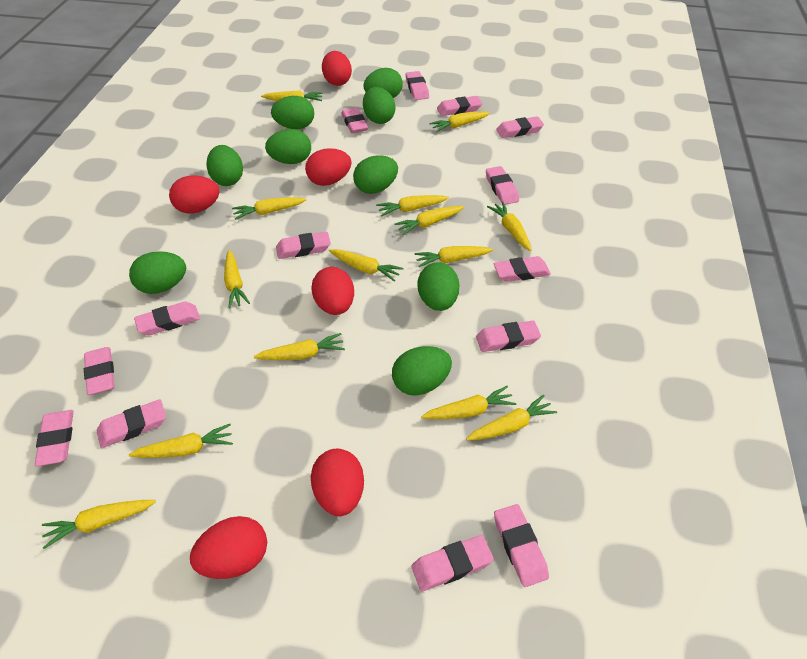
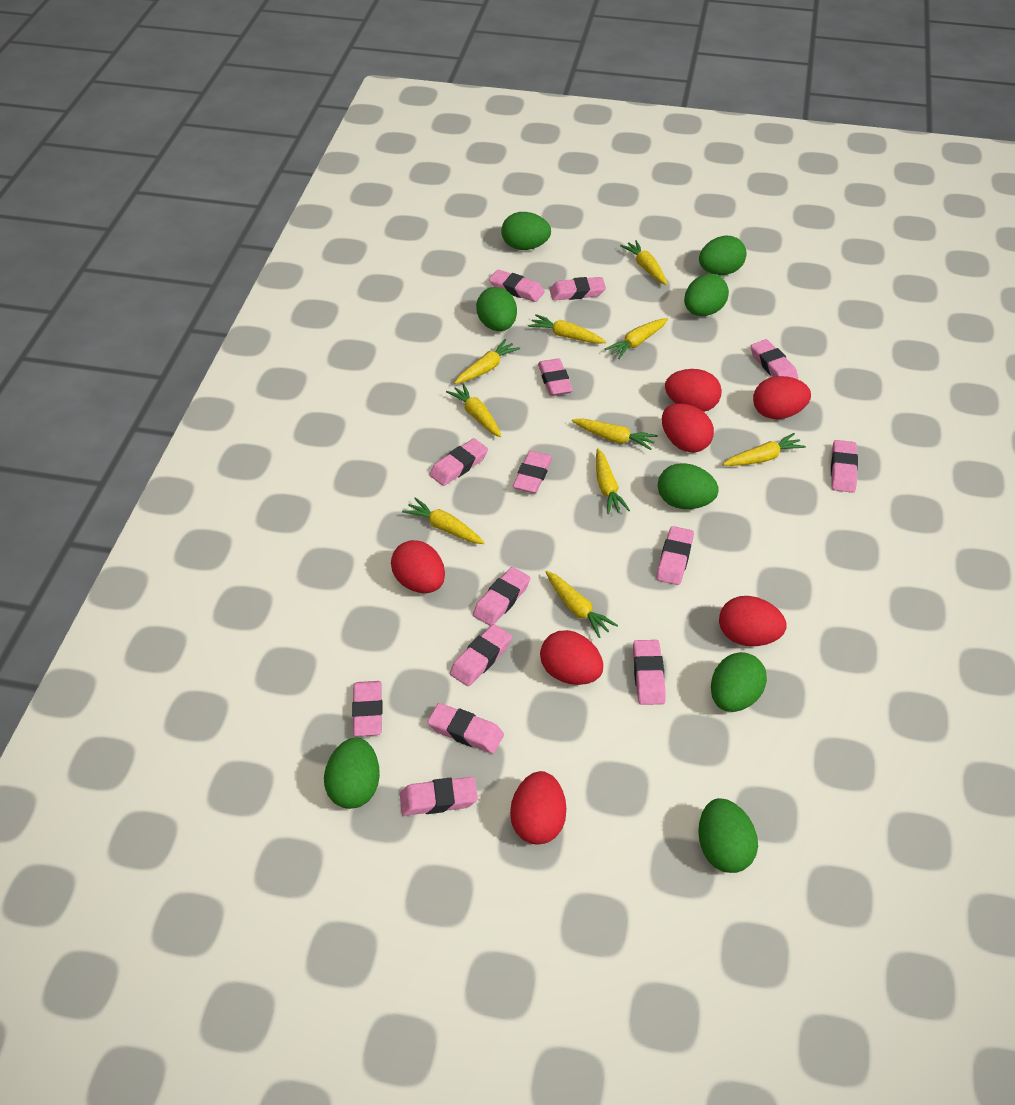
green egg: [129,251,186,294] [206,145,243,186] [265,129,311,164] [271,96,314,129] [353,155,398,194] [363,68,403,98] [363,87,396,124] [392,346,452,396] [417,262,460,311] = 9 -> [324,738,380,809] [476,287,517,331] [501,212,551,250] [658,463,719,509] [684,274,729,316] [698,798,758,873] [699,236,746,275] [711,652,767,712] = 8
red egg: [169,175,219,213] [190,516,267,579] [305,148,351,186] [311,267,354,315] [311,448,364,516] [322,51,352,86] = 6 -> [391,540,445,593] [510,771,566,844] [540,630,603,685] [662,403,714,453] [665,369,722,412] [719,596,786,646] [753,376,811,419] = 7
yellow carrot: [42,500,156,549] [129,424,233,458] [224,250,250,308] [232,198,307,220] [254,333,345,360] [261,90,323,101] [329,249,403,282] [376,195,449,217] [395,206,464,235] [414,246,493,267] [421,386,516,419] [430,111,490,132] [466,395,557,441] [487,202,531,251] = 14 -> [402,497,485,544] [446,383,502,437] [455,339,520,384] [528,314,606,344] [546,571,618,638] [572,418,658,450] [596,448,630,514] [605,318,668,359] [620,240,667,285] [722,433,806,466] = 10

